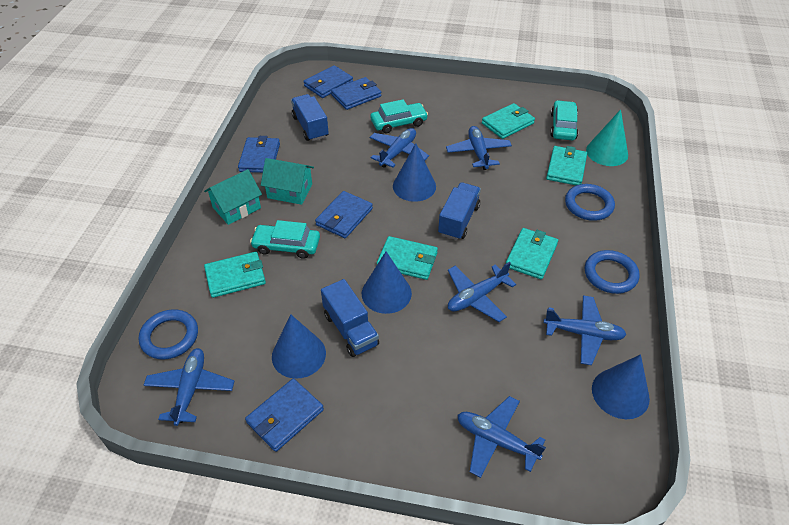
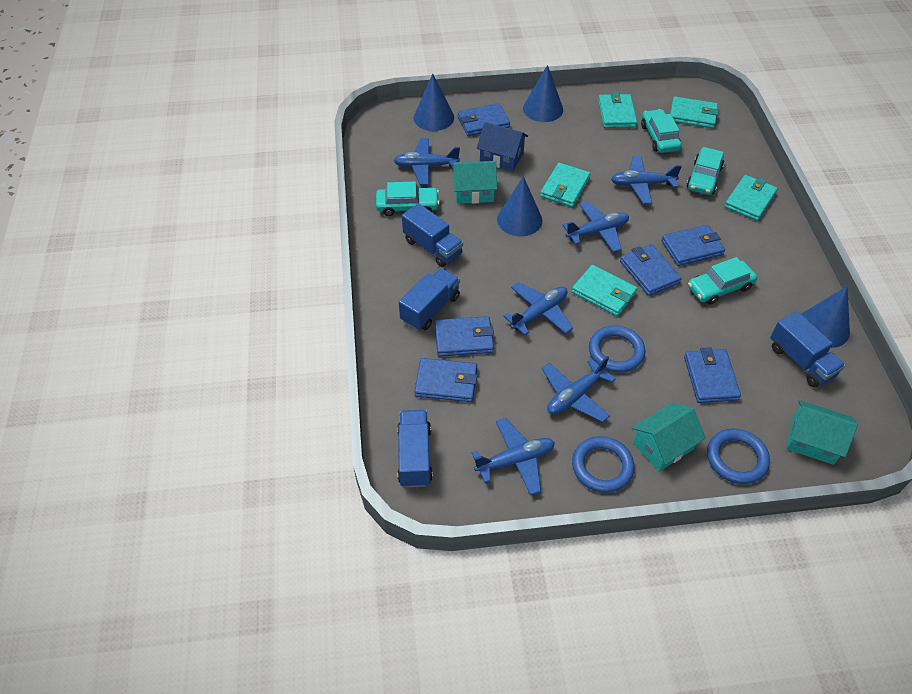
blue house: none = 0 -> [477,122,528,171] = 1
blue truck: [291,94,329,141] [321,279,379,357] [438,182,481,240] = 3 -> [397,410,433,487] [399,268,460,330] [402,203,463,267] [770,311,845,387] = 4
blue wallet: [238,136,280,173] [245,378,324,452] [303,65,353,98] [315,191,373,238] [331,77,381,110] = 5 -> [414,358,477,402] [435,316,494,357] [458,103,510,136] [620,244,682,296] [661,225,725,266] [684,347,741,403] = 6
turquoise car: [250,220,320,259] [370,99,428,133] [550,100,578,140] = 3 -> [376,181,440,216] [641,109,682,153] [687,147,724,195] [688,257,757,305] = 4
turquoise cone: [586,109,628,166] = 1 -> none = 0
turquoise house: [204,169,262,225] [261,158,314,205] = 2 -> [452,161,497,204] [632,403,706,472] [786,400,858,465] = 3

